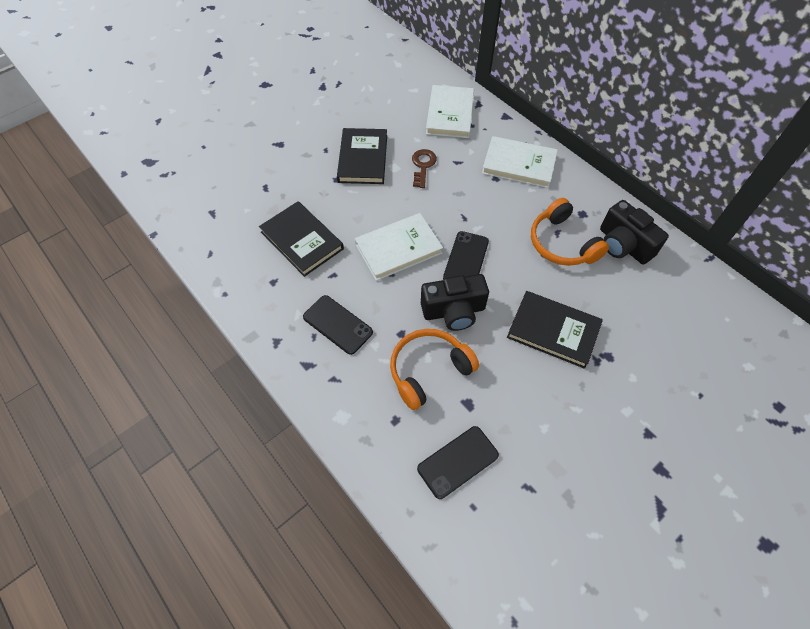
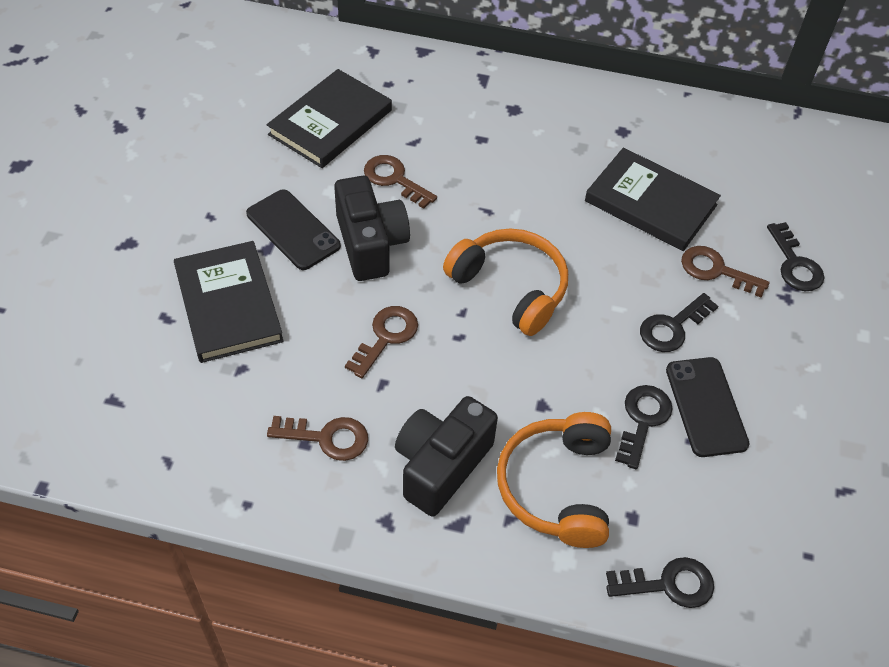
black key: none = 0 -> [606,557,714,608] [615,385,673,469] [640,293,718,352] [767,222,824,291] = 4
black phone: [303,295,373,355] [417,426,499,499] [443,231,489,280] = 3 -> [246,189,341,270] [666,357,749,457] = 2
brown key: [412,149,437,188] = 1 -> [267,416,368,461] [345,306,418,378] [364,155,437,209] [681,246,770,297] = 4
white book: [355,213,443,281] [426,85,474,138] [482,136,558,188] = 3 -> none = 0

